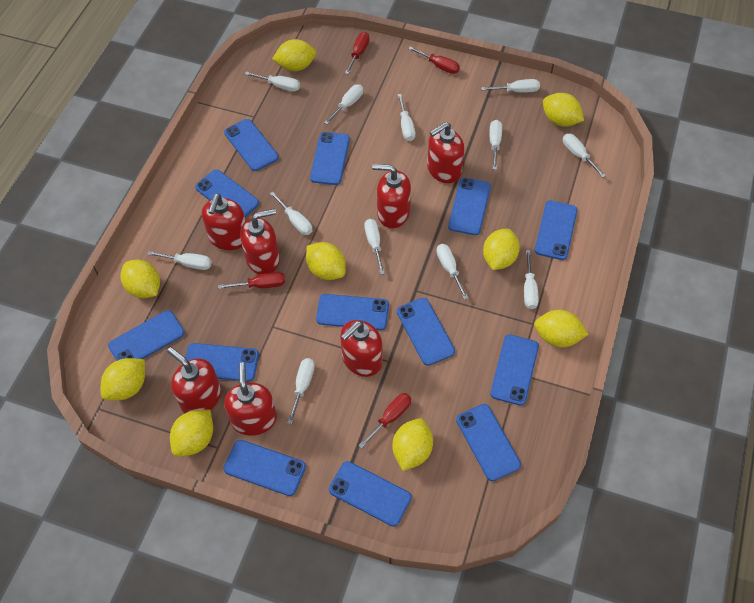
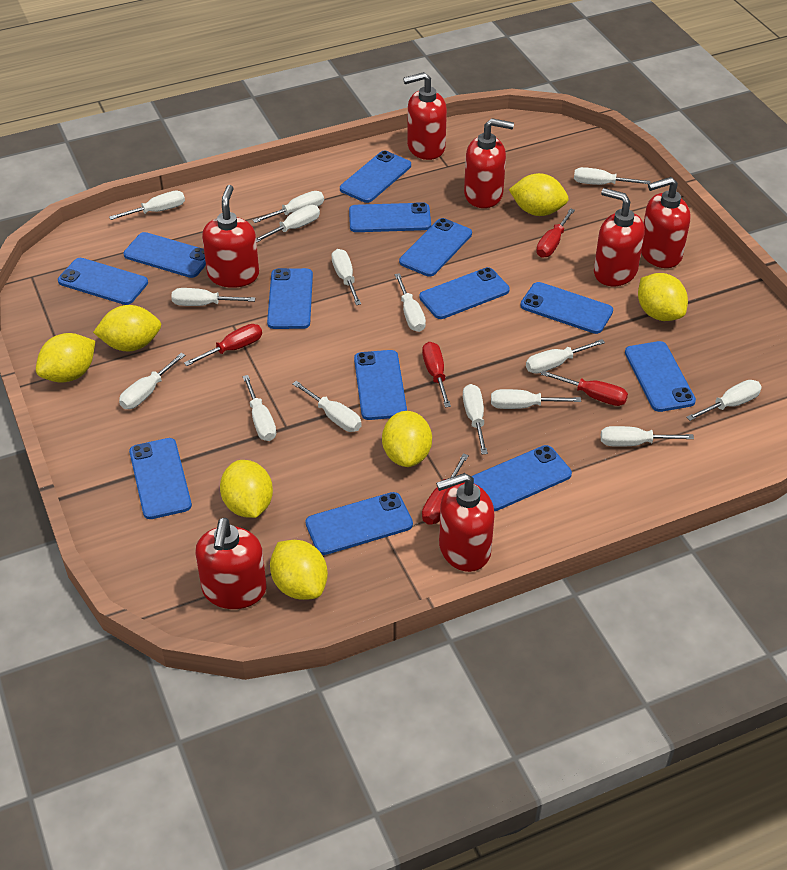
red screwdriver: [218,272,285,289] [345,32,369,74] [358,393,411,448] [408,47,460,74] = 4 -> [184,324,262,366] [422,342,451,407] [422,453,469,525] [536,208,575,258] [541,371,628,406] = 5
white screwdriver: [147,251,212,270] [245,72,300,92] [269,192,313,235] [288,358,315,424] [324,84,363,124] [364,219,385,275] [398,94,415,141] [436,244,468,299] [481,79,540,93] [490,120,502,170] [524,250,539,309] [563,133,606,178] = 12 -> [109,190,185,220] [119,353,186,409] [171,288,255,306] [242,375,276,441] [253,191,324,223] [256,205,320,243] [292,381,362,432] [331,249,361,305] [395,273,426,332] [463,384,488,454] [491,389,581,409] [526,339,605,374] [574,167,650,185] [601,426,694,447] [686,380,762,421] = 15
yellow lemon: [101,358,145,401] [121,260,160,298] [170,410,213,456] [272,39,316,71] [306,242,346,280] [393,418,433,471] [483,229,520,270] [534,310,589,347] [543,93,584,127] = 9 -> [36,333,95,383] [93,305,161,351] [220,460,273,518] [270,540,328,600] [382,411,432,467] [509,173,569,216] [638,273,688,321] = 7

